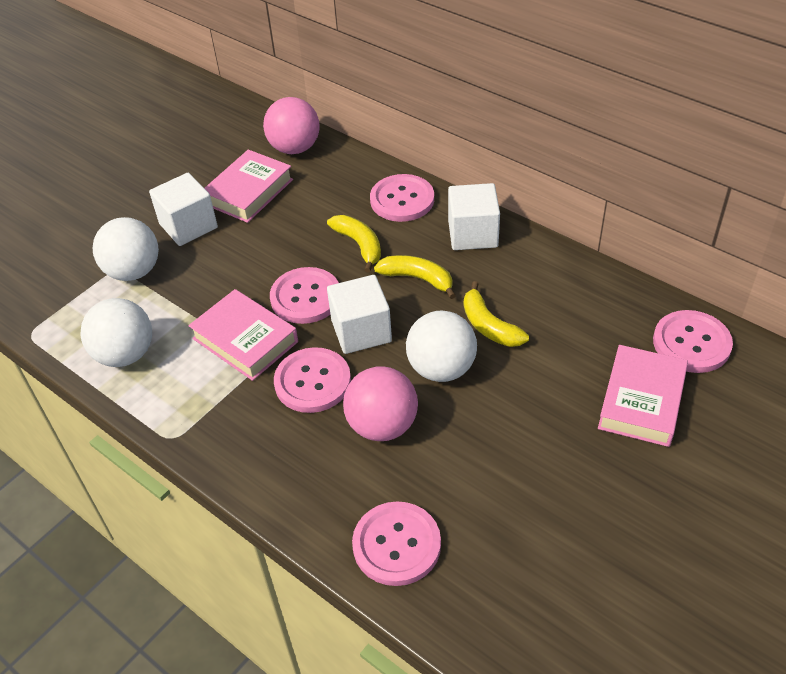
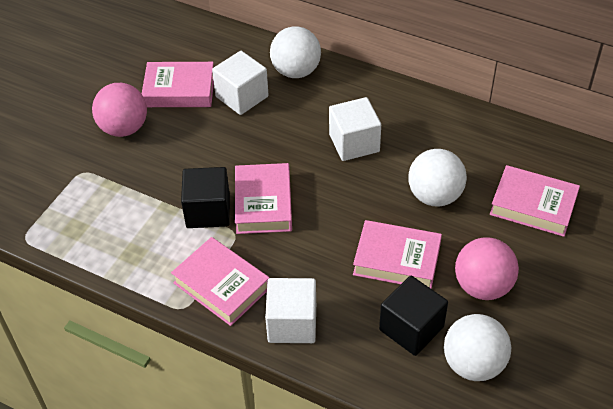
black cube: none = 0 -> [181,167,230,228] [379,276,448,356] = 2
pink book: [188,289,298,381] [204,150,293,223] [598,345,688,447] = 3 -> [142,62,214,107] [171,237,269,326] [235,163,292,234] [353,220,442,289] [490,165,580,237] = 5
pink button: [270,267,339,324] [274,347,351,413] [352,502,441,586] [370,174,434,222] [653,310,733,373] = 5 -> none = 0
yellow banana: [327,215,381,273] [374,255,456,299] [464,281,529,347] = 3 -> none = 0

